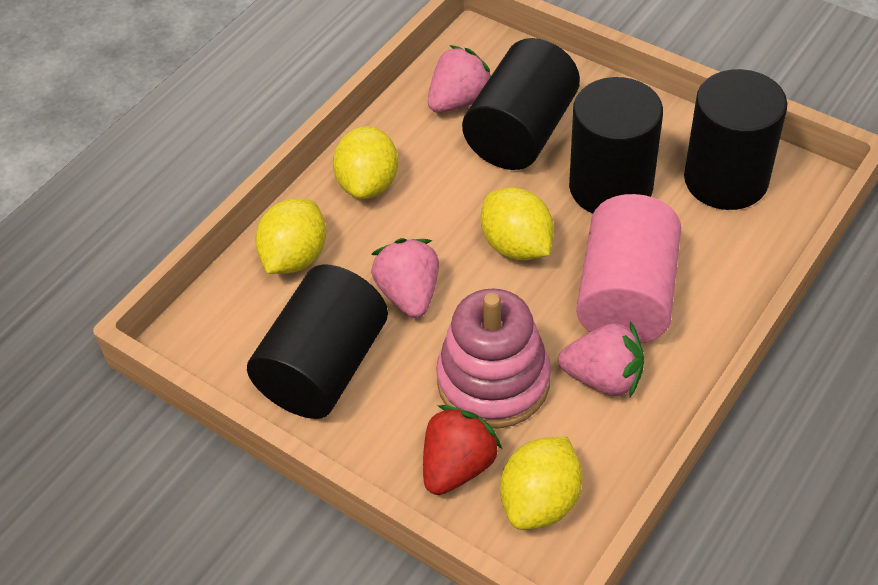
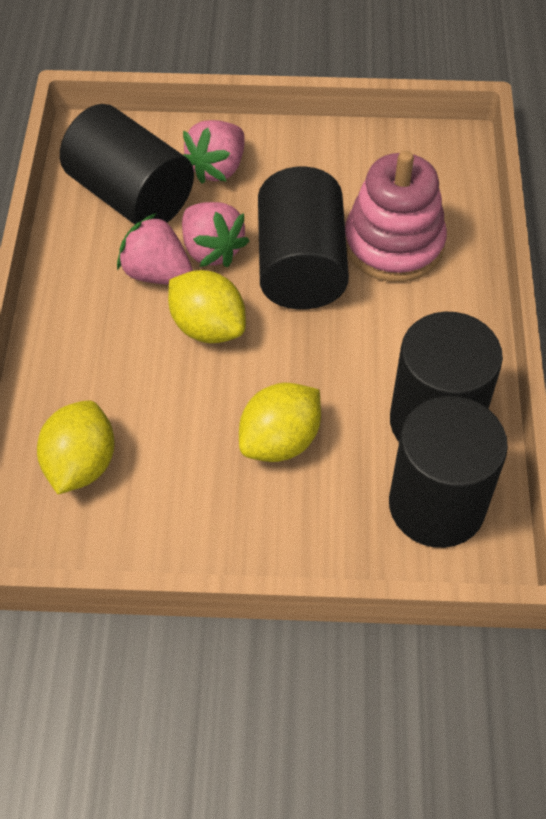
pink cylinder: [576,194,681,343] = 1 -> none = 0
red strawberry: [423,405,502,495] = 1 -> none = 0
yellow lemon: [255,198,326,274] [333,126,398,199] [481,187,554,260] [500,437,582,530] = 4 -> [37,400,115,494] [168,270,246,343] [239,383,321,462] = 3

